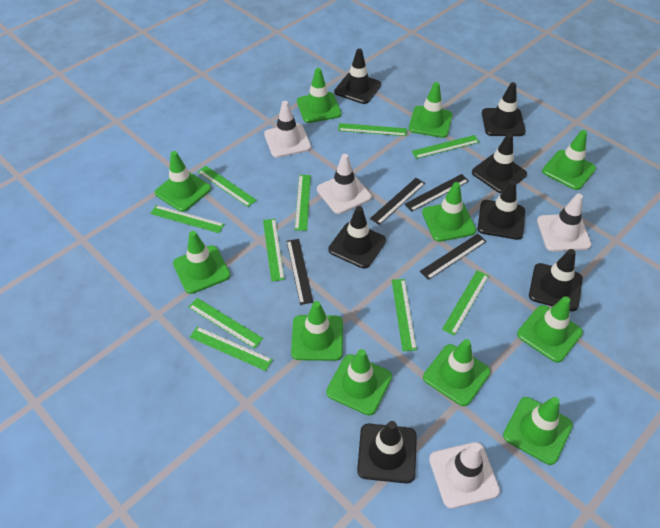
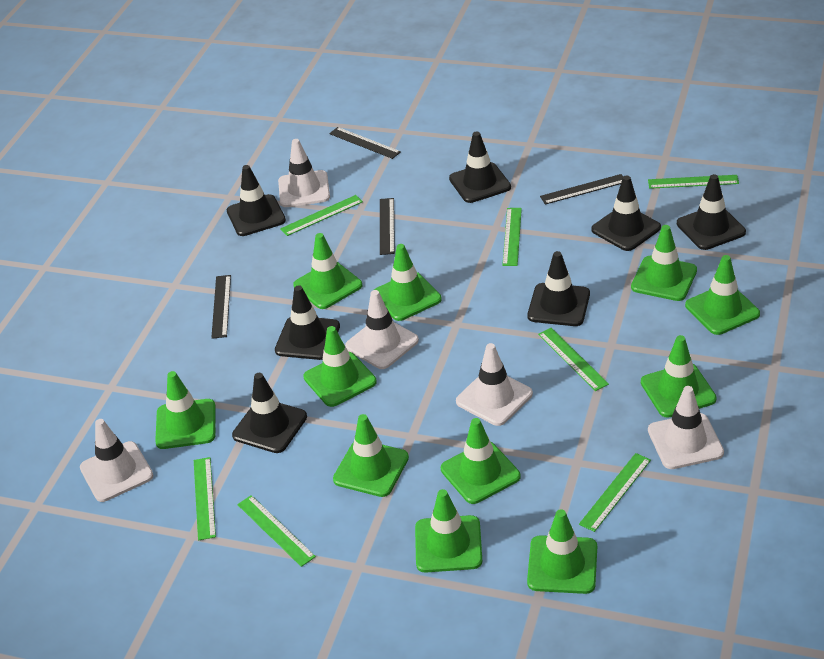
green ruler: [150,205,224,233] [188,298,263,349] [190,326,273,371] [198,166,257,207] [263,219,285,281] [295,175,311,231] [338,123,407,136] [392,279,417,351] [412,135,480,159] [442,270,489,336] = 10 -> [194,457,216,540] [237,495,316,567] [280,195,363,236] [502,208,522,266] [538,328,609,391] [579,453,651,532] [648,175,739,189] = 7
white traffic cone: [264,101,311,158] [317,154,371,214] [429,442,500,509] [537,193,591,252] = 4 -> [80,419,153,502] [278,139,330,207] [345,290,419,369] [456,343,533,426] [648,386,724,469] = 5

